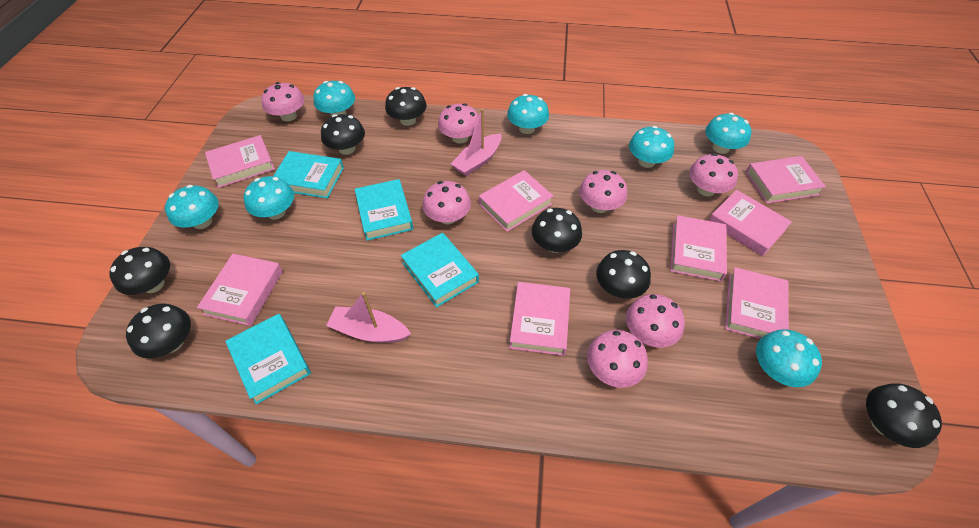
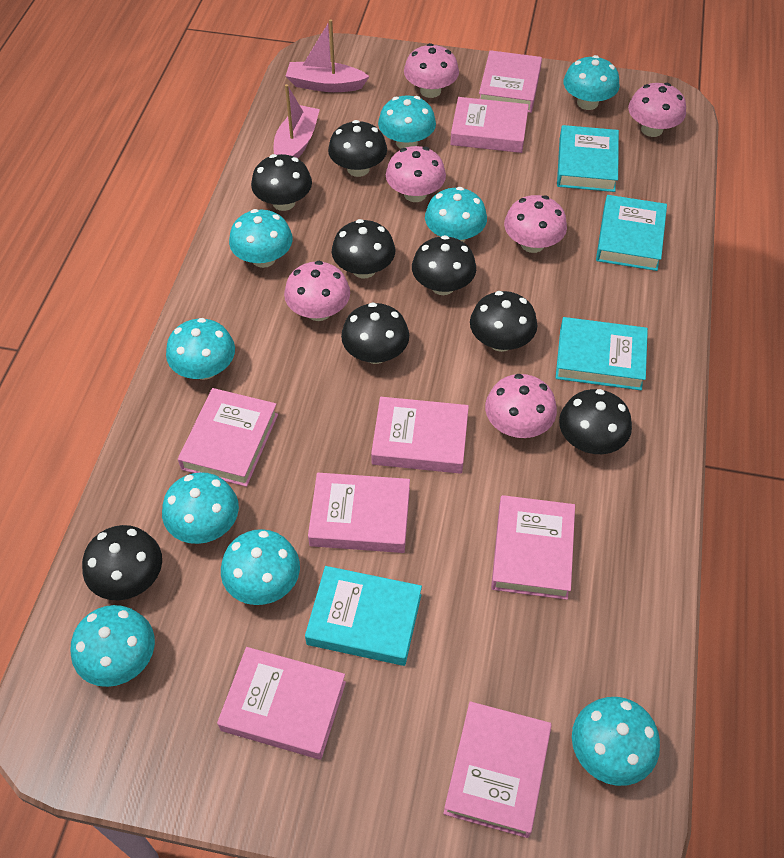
black mushroom: [109,247,170,295] [126,304,191,358] [321,114,365,155] [385,87,427,126] [532,208,582,253] [596,250,651,299] [866,383,942,448] = 7 -> [82,525,162,601] [251,154,312,211] [328,120,387,177] [332,219,395,278] [341,302,409,364] [412,235,476,295] [470,291,537,352] [559,389,632,454] = 8
pink mushroom: [262,82,304,122] [422,181,471,225] [438,103,479,144] [579,170,627,213] [587,330,648,388] [626,294,685,348] [689,153,738,196] = 7 -> [284,261,350,321] [386,146,446,202] [404,43,459,98] [485,374,557,438] [504,195,567,253] [628,83,686,137] = 6
turquoise mushroom: [165,185,219,229] [244,176,294,220] [313,81,355,117] [507,94,549,134] [629,126,674,168] [705,113,752,154] [756,329,822,387] = 7 -> [71,605,155,687] [162,472,239,544] [166,318,235,380] [221,529,300,605] [229,209,293,268] [378,95,436,149] [425,187,487,242] [563,55,620,110] [572,697,660,786] = 9

